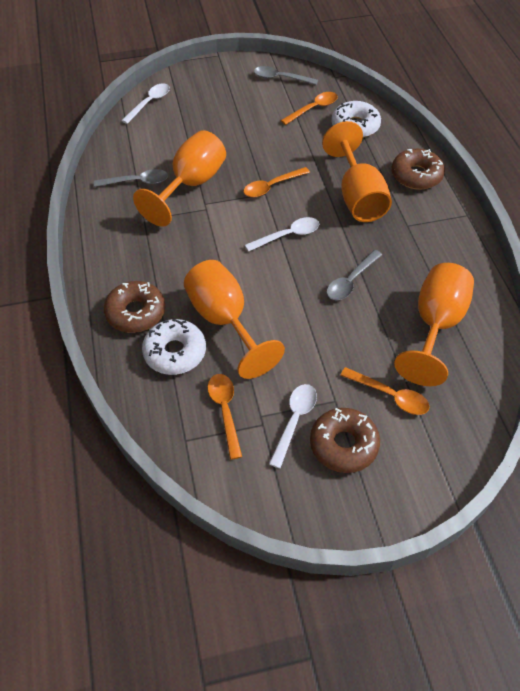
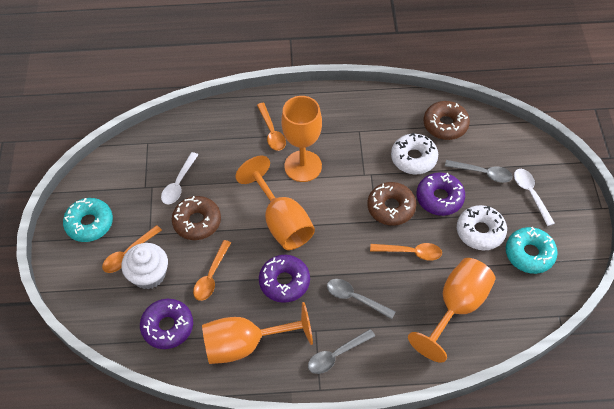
purple donut: none = 0 -> [140,299,193,349] [259,255,310,303] [416,172,465,216] = 3
turquoise donut: none = 0 -> [63,198,113,242] [506,227,558,274] = 2
white cupcake: none = 0 -> [122,243,168,289] = 1
white spoon: [121,83,170,124] [245,217,319,252] [269,384,317,468] = 3 -> [161,152,198,205] [514,169,555,226] = 2

